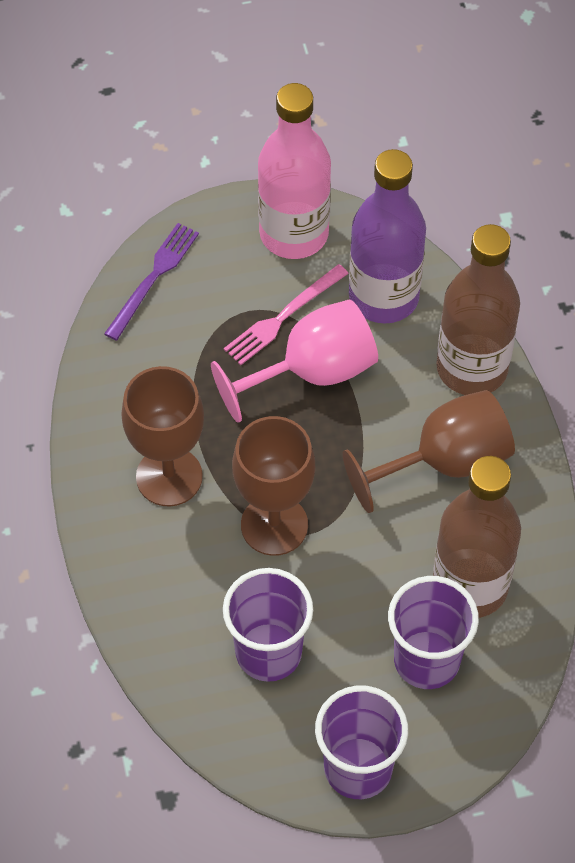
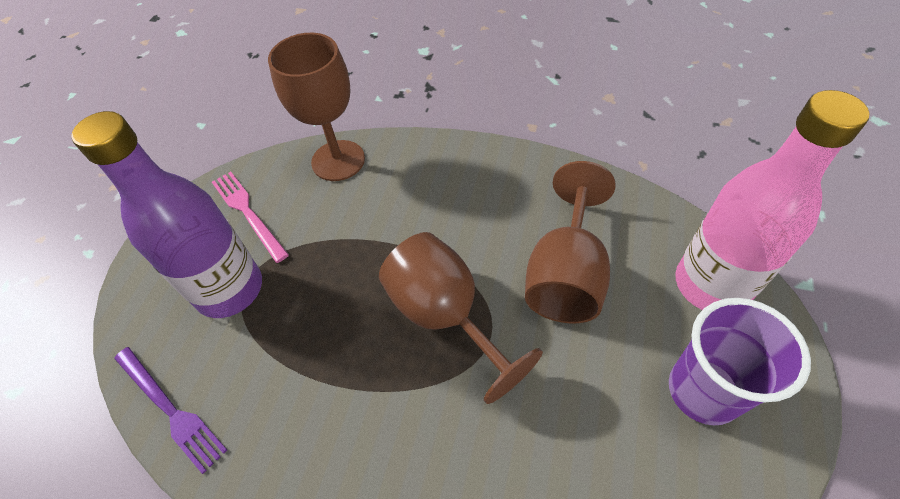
brown bottle: [433,456,521,618] [436,224,520,395] = 2 -> none = 0
pink goblet: [211,300,378,423] = 1 -> none = 0
purple cup: [223,568,313,682] [315,685,408,799] [388,576,479,689] = 3 -> [669,298,811,425] = 1

